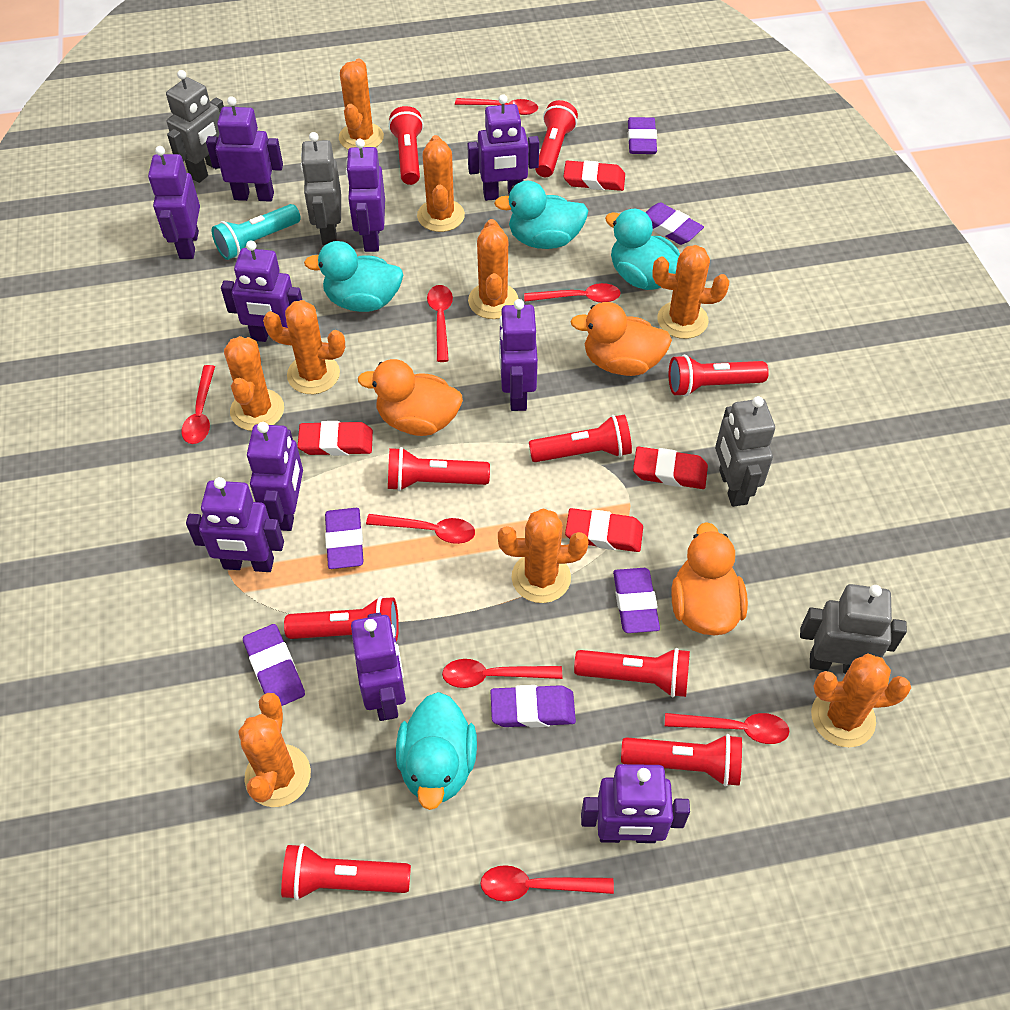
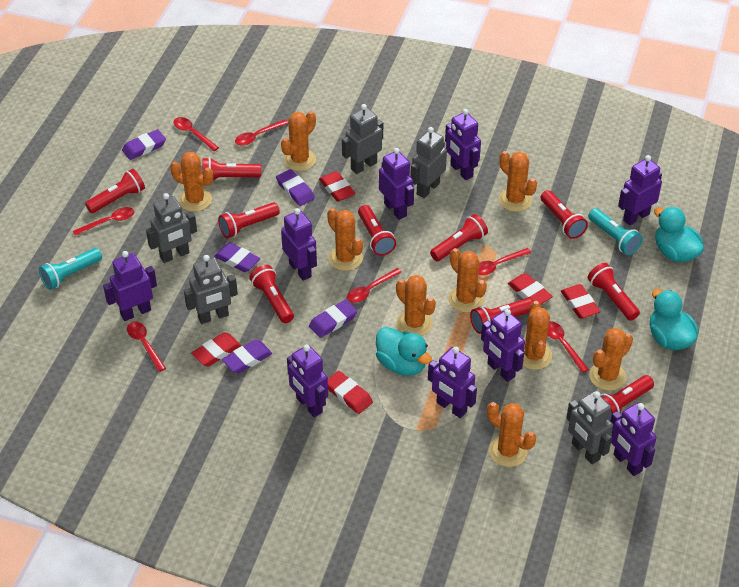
grey robot: [166,70,224,183] [300,132,341,245] [715,396,775,507] [800,584,907,674] = 4 -> [146,193,197,263] [184,255,238,324] [342,104,383,174] [411,127,447,198] [566,391,613,464] = 5
orange duck: [358,359,463,436] [570,302,672,376] [672,522,748,635] = 3 -> none = 0
purple eraser: [243,624,305,706] [325,508,363,569] [490,685,576,728] [613,568,660,633] [628,117,657,154] [645,202,704,245] = 6 -> [122,129,166,160] [214,243,260,272] [222,340,272,374] [276,169,315,206] [309,300,357,338] = 5
purple robot: [148,146,200,259] [186,477,284,572] [206,96,283,202] [221,241,302,342] [247,422,303,531] [346,139,385,252] [351,613,406,721] [467,94,539,201] [499,299,538,411] [581,764,690,843] = 10 -> [103,251,157,321] [281,208,317,281] [287,345,328,417] [379,148,414,220] [428,347,477,418] [445,109,481,180] [481,309,525,382] [611,403,657,476] [618,155,662,226] = 9
red eraser: [298,421,373,456] [563,160,625,191] [565,508,643,552] [633,447,708,489] = 4 -> [191,332,241,366] [319,171,356,202] [328,371,373,414] [508,273,553,304] [561,284,600,319] = 5
red flashlight: [281,843,411,901] [284,596,399,641] [388,106,424,185] [388,447,490,491] [529,415,632,462] [535,100,578,177] [574,648,690,697] [621,734,742,786] [669,355,769,397] = 9 -> [85,169,145,213] [202,157,261,180] [218,202,280,238] [249,265,294,323] [358,205,396,256] [430,214,488,261] [470,298,533,334] [541,190,588,239] [587,263,640,321] [600,375,654,421] = 10
red spoon: [181,365,215,444] [366,514,475,544] [427,285,453,362] [442,659,562,688] [455,98,538,115] [480,865,614,901] [524,283,621,303] [665,713,790,744] = 8 -> [73,207,134,236] [127,321,166,372] [174,117,219,151] [235,119,288,146] [347,268,402,303] [478,248,532,275] [547,321,589,373] = 7
turquoise duck: [304,241,403,312] [396,692,477,810] [494,180,588,249] [605,209,680,290] = 4 -> [376,327,432,376] [650,289,699,350] [654,207,704,262] = 3
turquoise flashlight: [211,204,301,260] = 1 -> [39,248,102,290] [588,208,643,255] = 2

